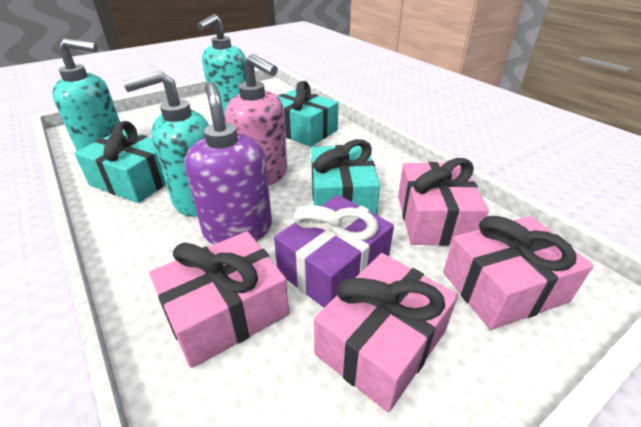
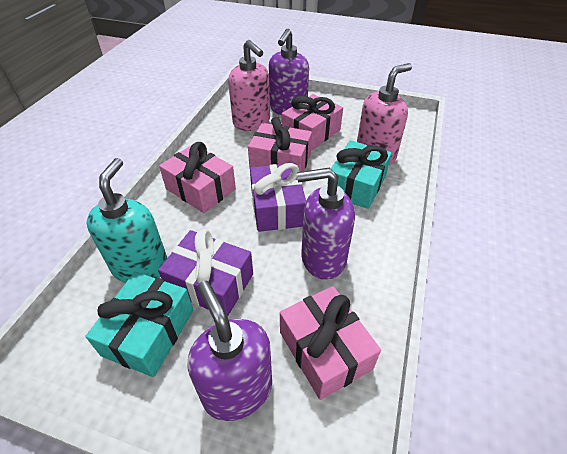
pink soap dispenser: [225,54,287,186] = 1 -> [228,40,270,131] [357,63,412,165] = 2
purple gift: [274,195,394,308] = 1 -> [158,229,253,317] [250,163,306,232] = 2
purple soap dispenser: [185,82,272,244] = 1 -> [188,281,272,421] [269,29,309,115] [297,168,355,280] = 3
turquoise gift: [74,121,166,203] [278,81,339,147] [311,139,380,215] = 3 -> [85,272,193,377] [327,140,392,209] = 2
turquoise soap dispenser: [52,38,120,151] [123,71,209,217] [197,14,246,118] = 3 -> [87,158,167,283] = 1

